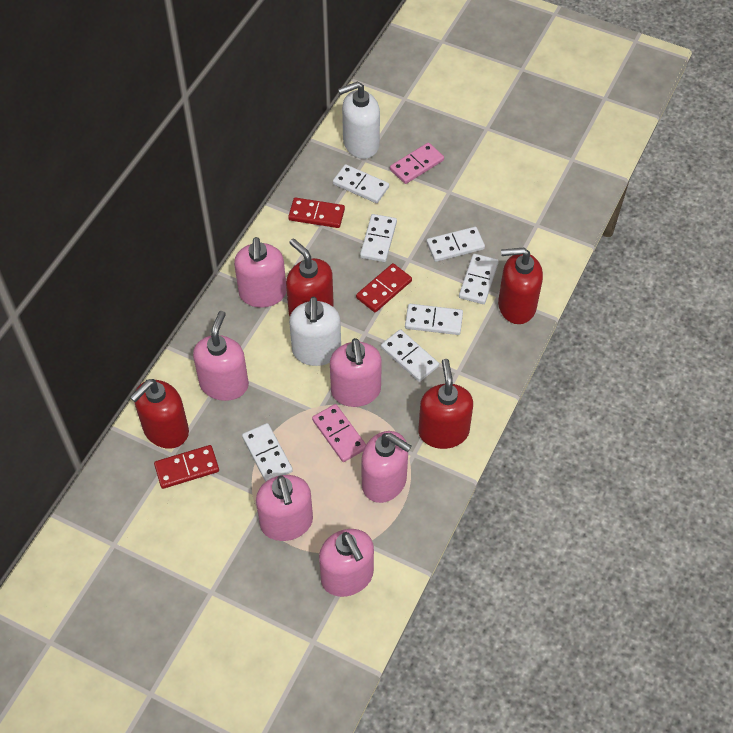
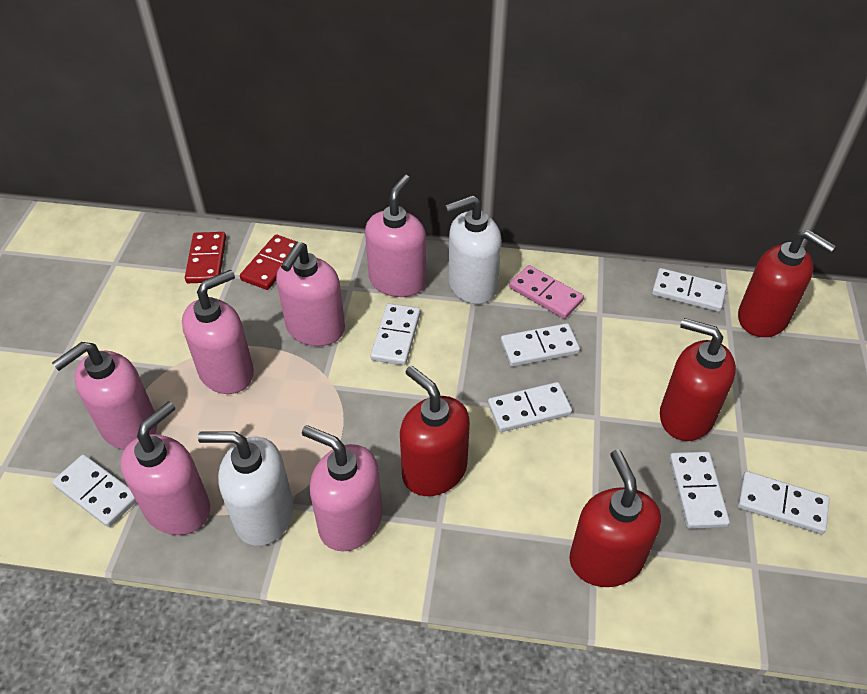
pink domino: [312,404,366,462] [390,142,444,184] = 2 -> [509,265,584,319] = 1
red domino: [154,445,219,489] [288,198,345,228] [356,263,412,312] = 3 -> [185,232,226,283] [240,234,297,290] = 2

